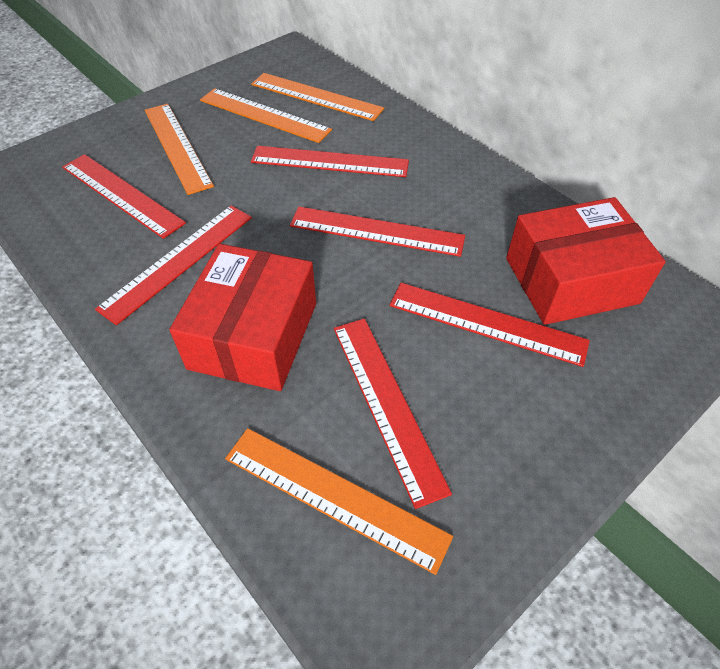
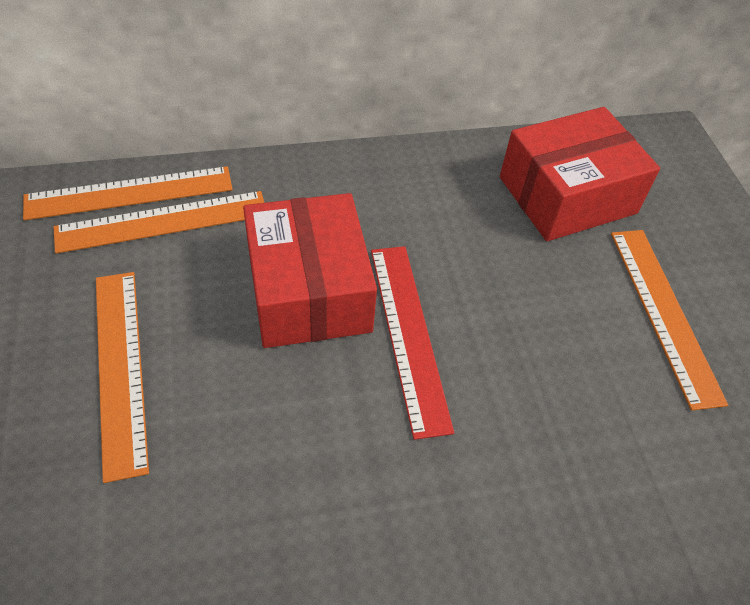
red ruler: [62,154,186,239] [95,205,252,325] [251,146,409,177] [290,207,465,257] [334,319,452,509] [390,283,590,367] = 6 -> [371,246,454,440] = 1

